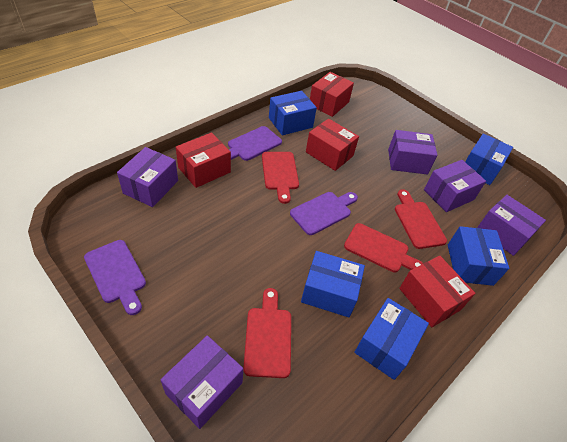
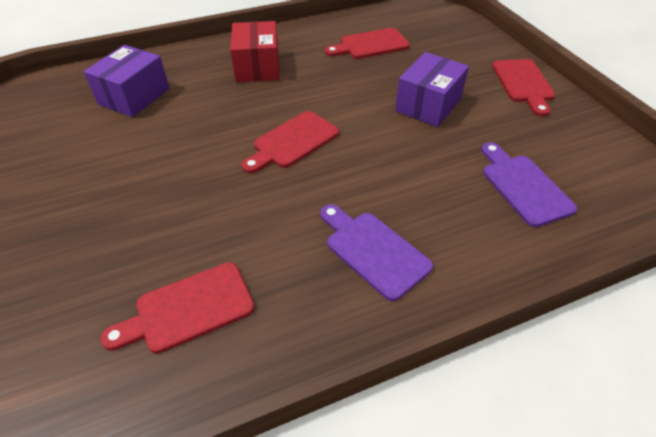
blue box: [269,91,317,135] [301,251,365,317] [354,298,429,380] [448,226,509,286] [465,134,513,185] = 5 -> none = 0
purple box: [117,147,178,207] [161,335,243,429] [388,130,437,175] [424,160,486,212] [477,195,546,256] = 5 -> [83,45,169,117] [395,52,469,127] = 2
purple cutting board: [84,240,146,315] [228,126,282,161] [290,192,358,235] = 3 -> [320,204,433,301] [481,142,577,227] = 2
red box: [176,133,231,188] [306,118,359,171] [310,72,354,117] [399,256,475,327] = 4 -> [230,21,280,82] = 1

